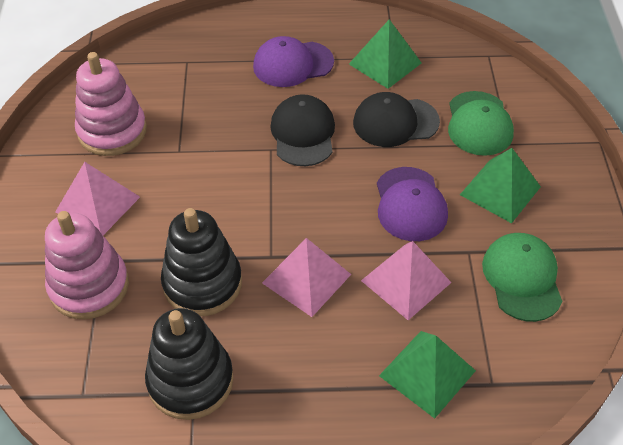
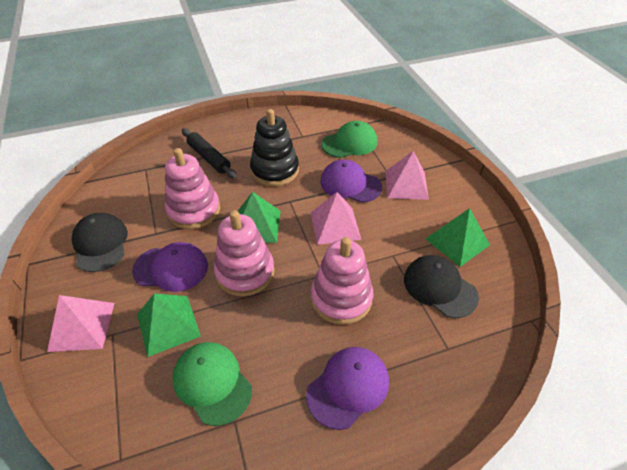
black rolling pin: none = 0 -> [182,128,237,179] = 1
black stacking toy: [145,308,234,420] [161,208,242,316] = 2 -> [250,109,299,186] = 1
pink stacking toy: [45,211,129,320] [75,52,147,156] = 2 -> [165,148,220,229] [214,210,275,296] [311,237,373,325] = 3
purple cap: [253,36,334,87] [377,167,448,241] = 2 -> [132,242,208,292] [306,347,389,430] [320,159,382,203] = 3

